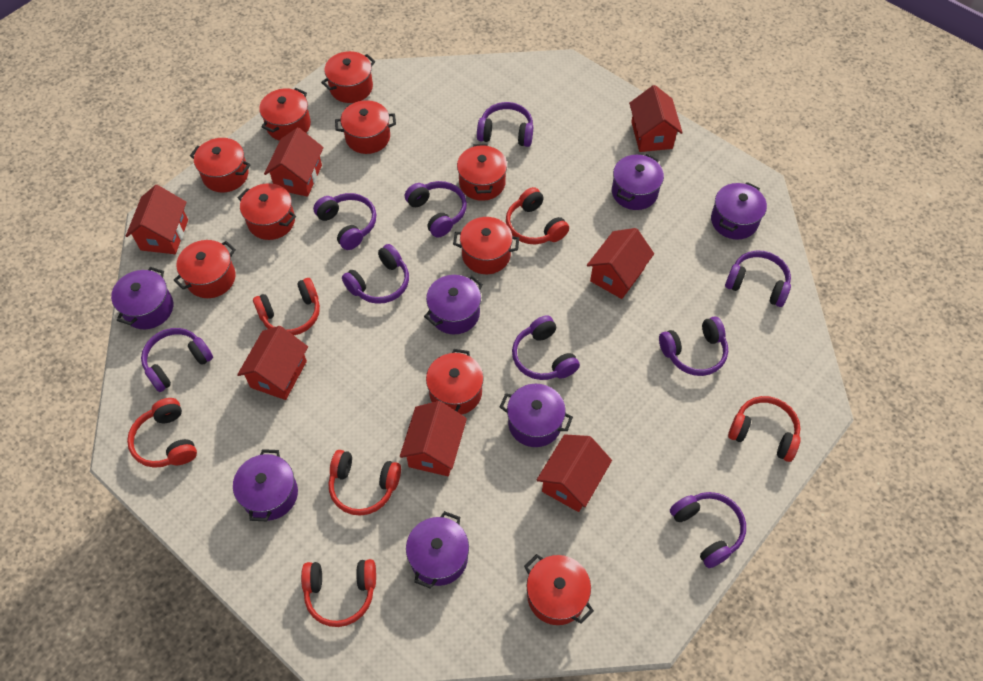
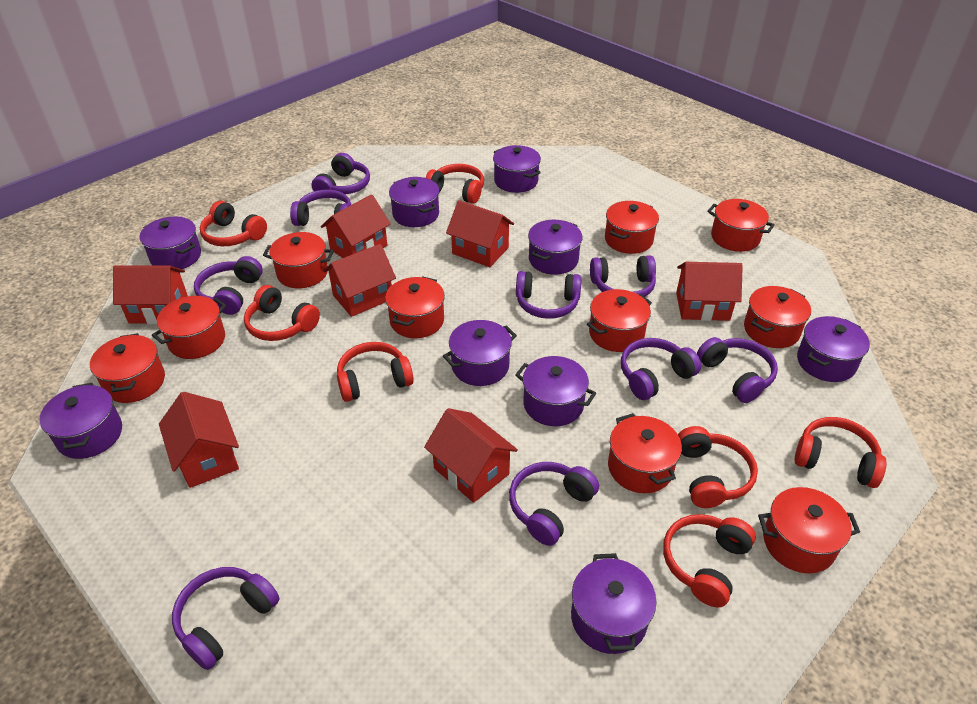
purple pot: [111,267,173,329] [233,449,298,521] [406,511,469,589] [424,275,483,334] [500,384,573,447] [612,154,664,210] [711,182,767,240] = 7 -> [40,383,122,459] [139,216,201,269] [389,177,440,227] [443,320,517,386] [493,145,541,193] [515,356,596,426] [528,220,582,275] [571,553,657,654] [797,316,870,382] = 9
red headphones: [127,398,197,468] [253,278,320,335] [301,559,376,627] [328,450,401,516] [506,187,569,244] [728,396,801,462] = 6 -> [200,201,267,246] [244,285,320,341] [337,342,414,402] [425,164,484,204] [663,514,756,607] [678,426,758,508] [795,417,886,488] = 7

